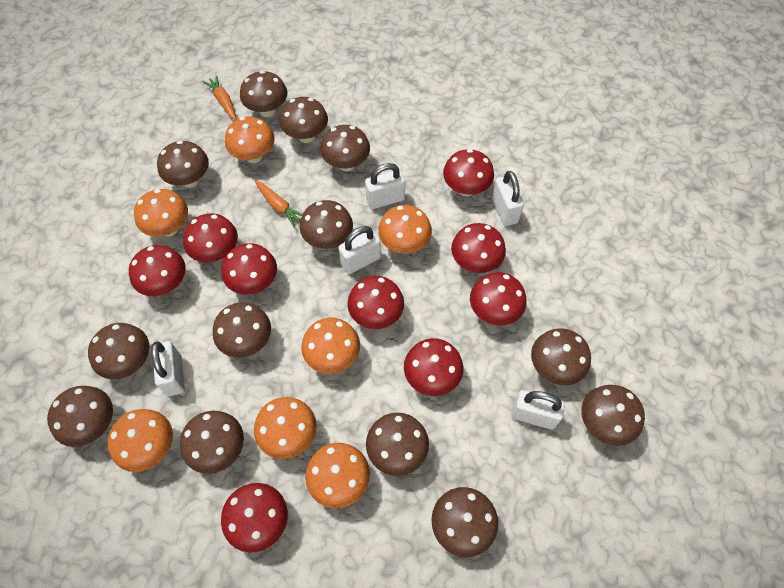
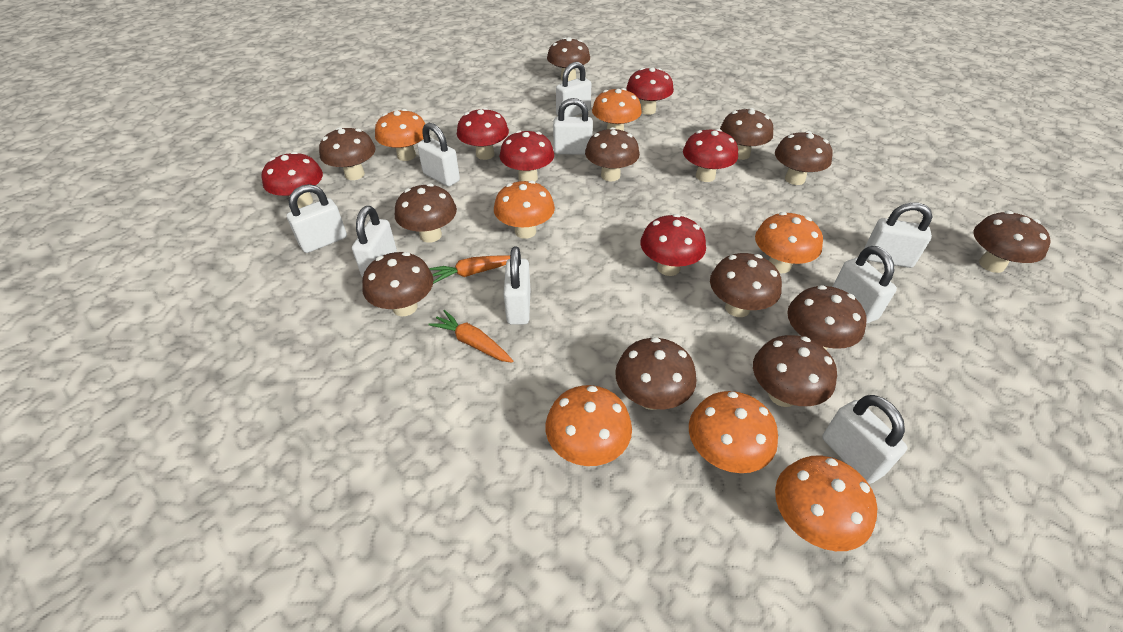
brown mushroom: [47,386,113,447] [88,323,150,379] [157,141,209,188] [180,411,244,474] [213,302,271,358] [240,71,287,117] [279,97,328,143] [300,200,353,249] [320,125,370,171] [366,412,429,476] [431,487,498,557] [531,328,591,385] [581,385,645,446] = 13 -> [319,127,376,180] [362,252,434,316] [395,183,457,243] [547,37,590,81] [585,127,640,181] [615,337,697,410] [710,253,782,317] [720,108,773,160] [753,335,837,407] [775,131,833,185] [787,285,866,350] [973,211,1051,273] = 12
red mushroom: [129,245,186,296] [183,213,238,263] [221,243,277,295] [221,483,288,553] [347,276,404,329] [404,338,463,396] [443,149,494,196] [451,223,506,273] [470,272,527,326] = 9 -> [262,152,323,208] [457,108,509,160] [499,130,554,181] [626,67,674,115] [641,214,706,276] [683,129,738,182] = 6
white padlock: [151,341,185,396] [339,226,381,274] [365,163,405,209] [492,171,524,226] [511,390,565,430] = 5 -> [287,184,347,253] [352,206,397,277] [417,123,460,187] [504,246,530,325] [553,98,593,155] [556,62,592,117] [822,395,907,484] [833,246,897,324] [864,203,933,268] = 9

